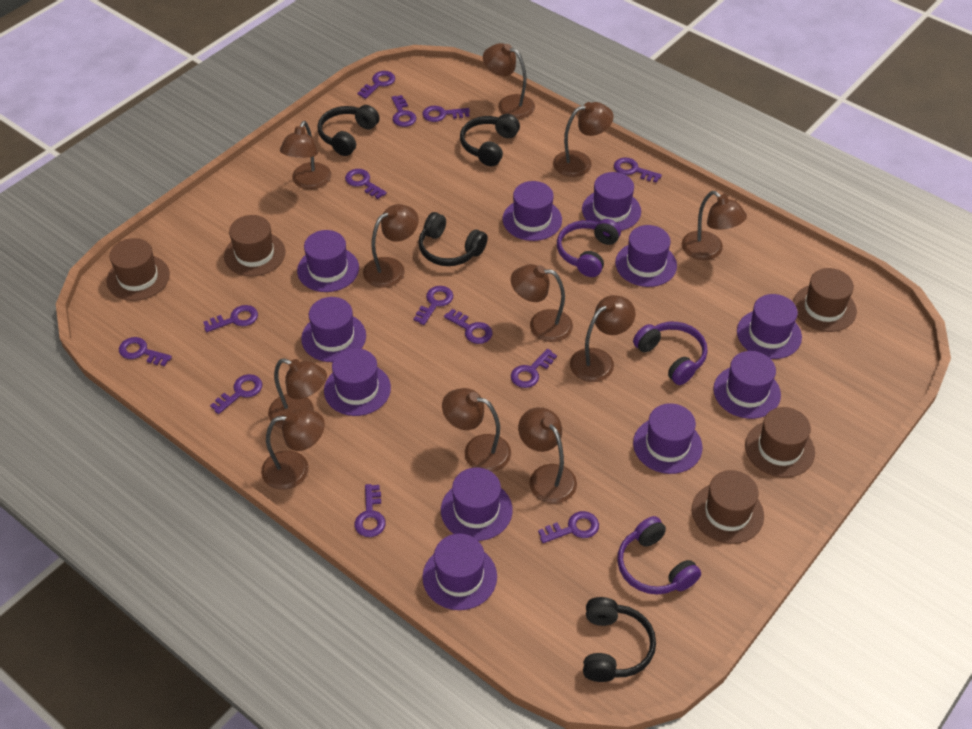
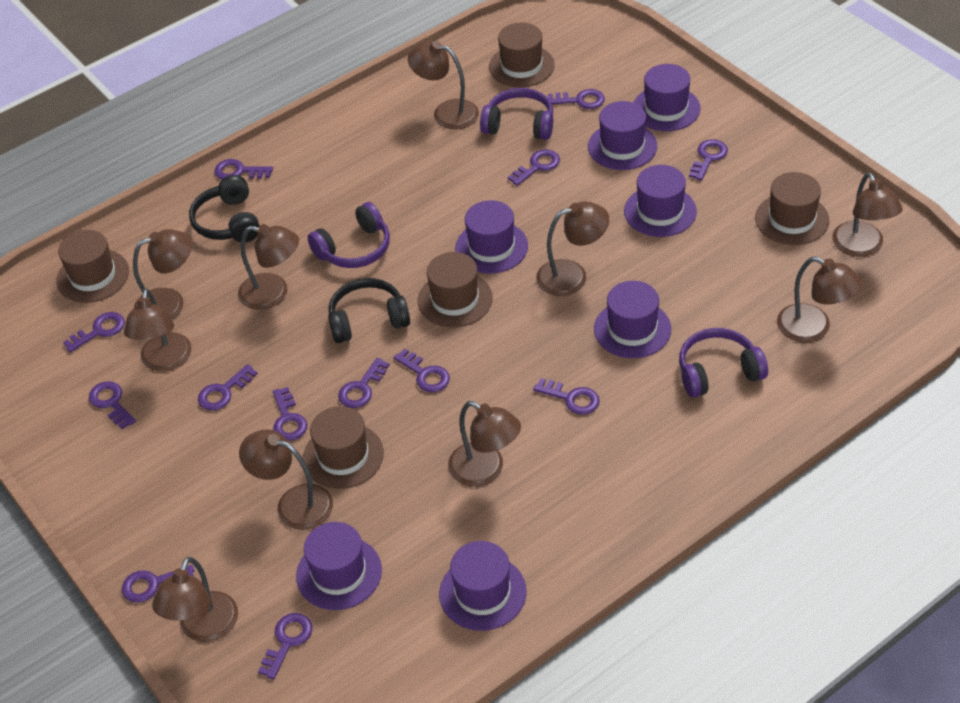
black headphones: [317,105,380,156] [419,212,488,266] [460,114,520,166] [583,597,656,682] = 4 -> [189,175,260,242] [328,278,410,343] = 2
brown lamp: [261,409,325,490] [268,358,327,429] [280,121,331,189] [363,204,419,288] [442,388,511,472] [483,43,535,119] [511,264,573,342] [518,407,577,504] [553,102,614,177] [570,295,636,382] [682,191,747,260] = 11 -> [124,288,192,371] [133,229,192,320] [152,557,238,642] [238,224,299,310] [239,429,333,530] [408,41,479,129] [448,401,521,486] [536,201,609,296] [777,257,862,342] [832,172,903,257] = 10
purple hat: [297,230,359,292] [301,297,366,362] [324,348,391,416] [422,533,497,610] [441,468,513,541] [503,181,562,241] [582,172,641,231] [615,225,677,287] [633,403,703,474] [713,351,781,419] [737,294,802,359] = 11 -> [296,522,382,610] [439,541,527,631] [455,200,528,274] [588,101,657,170] [594,281,671,358] [624,165,697,237] [633,64,700,131] = 7

